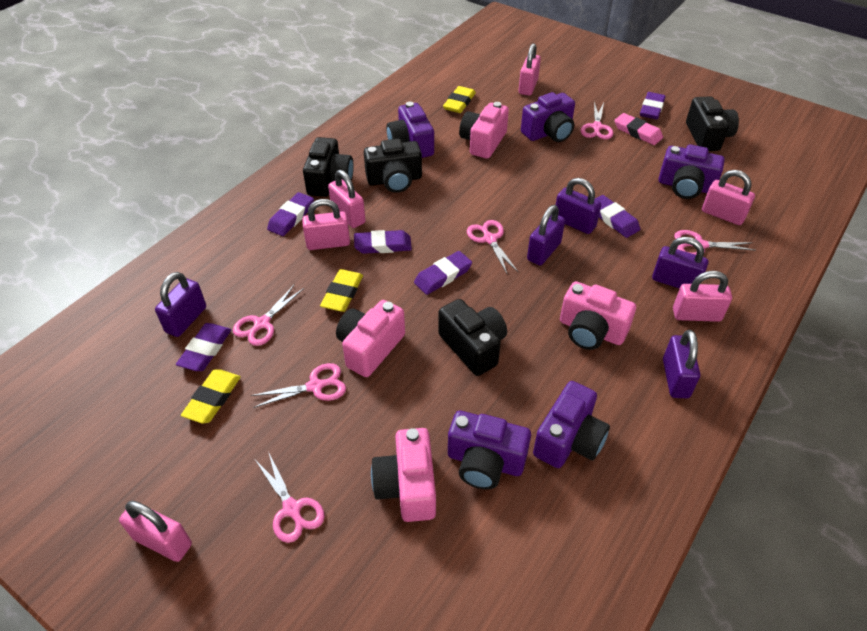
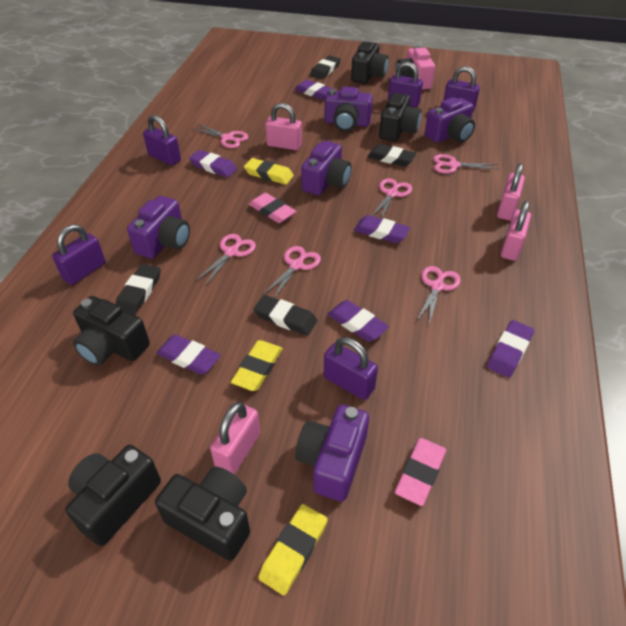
black camera: [303,137,354,197] [364,139,422,193] [438,299,507,376] [686,96,739,151] = 4 -> [66,445,161,546] [73,296,150,366] [155,467,250,561] [351,42,389,84] [379,93,422,141] = 5
black eraser: none = 0 -> [116,264,160,315] [253,295,317,336] [310,56,341,79] [367,144,417,167] = 4
pink camera: [336,300,405,377] [371,428,436,522] [459,102,509,159] [560,281,636,350] = 4 -> [396,45,435,90] = 1
pink eraser: [614,113,663,145] = 1 -> [249,193,296,223] [395,438,446,506] = 2
pink padlock: [119,501,192,562] [302,199,350,250] [328,170,366,228] [519,43,541,96] [673,271,732,322] [702,170,755,225] = 6 -> [210,402,260,474] [265,103,302,150] [497,163,525,221] [501,201,531,261] = 4

